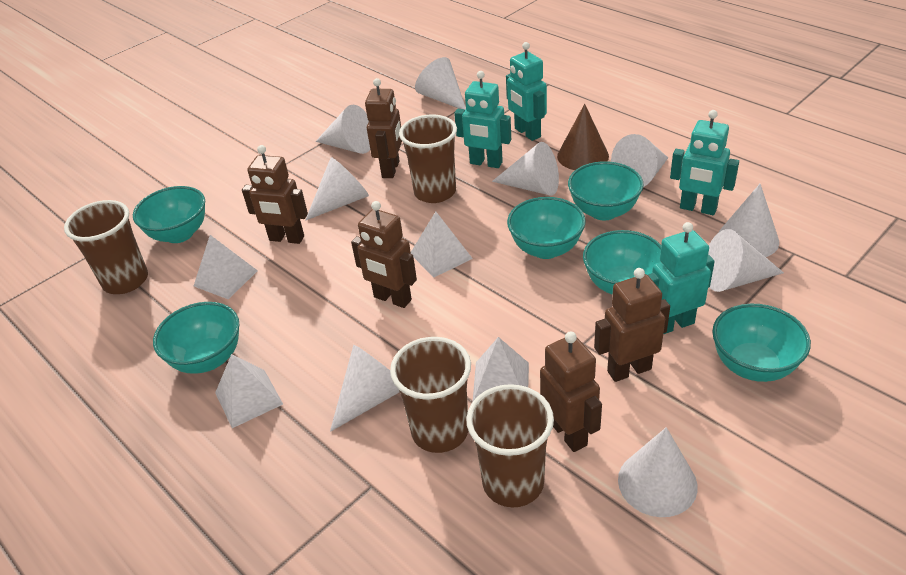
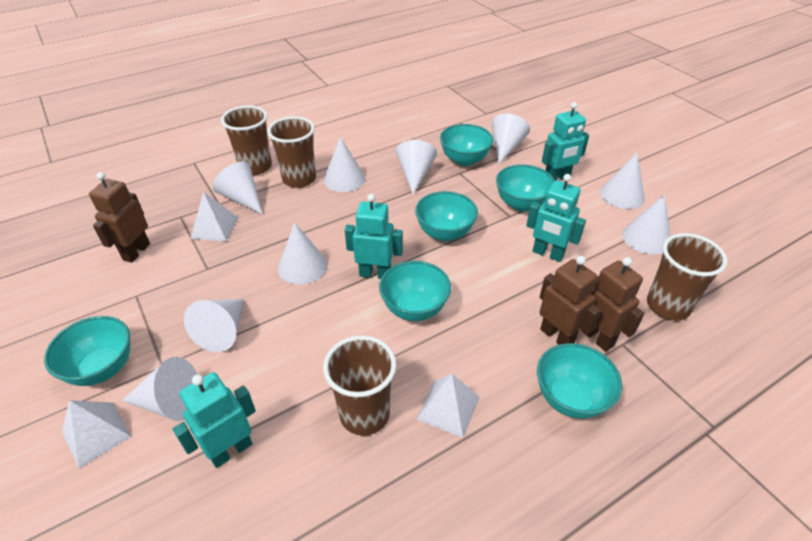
brown cone: [557,104,609,170] = 1 -> none = 0
brown robot: [242,145,308,244] [351,201,417,308] [365,78,402,178] [540,332,602,452] [594,268,670,382] = 5 -> [89,172,150,263] [539,256,601,344] [580,257,644,352] = 3
white pyramid: [194,235,258,299] [215,354,283,428] [411,211,473,278] [473,337,529,401] = 4 -> [62,400,131,468] [191,192,239,241] [416,374,480,438] = 3

